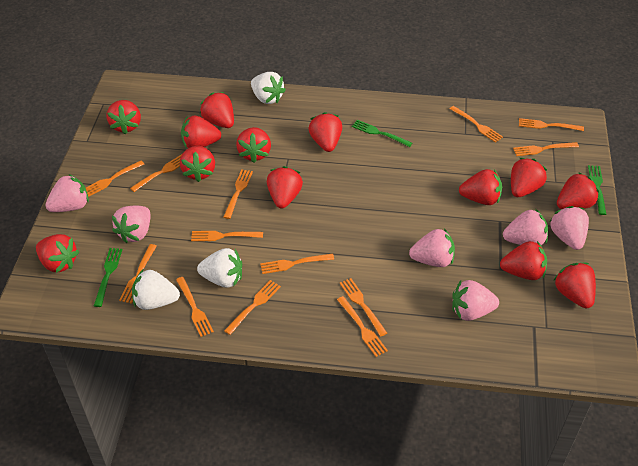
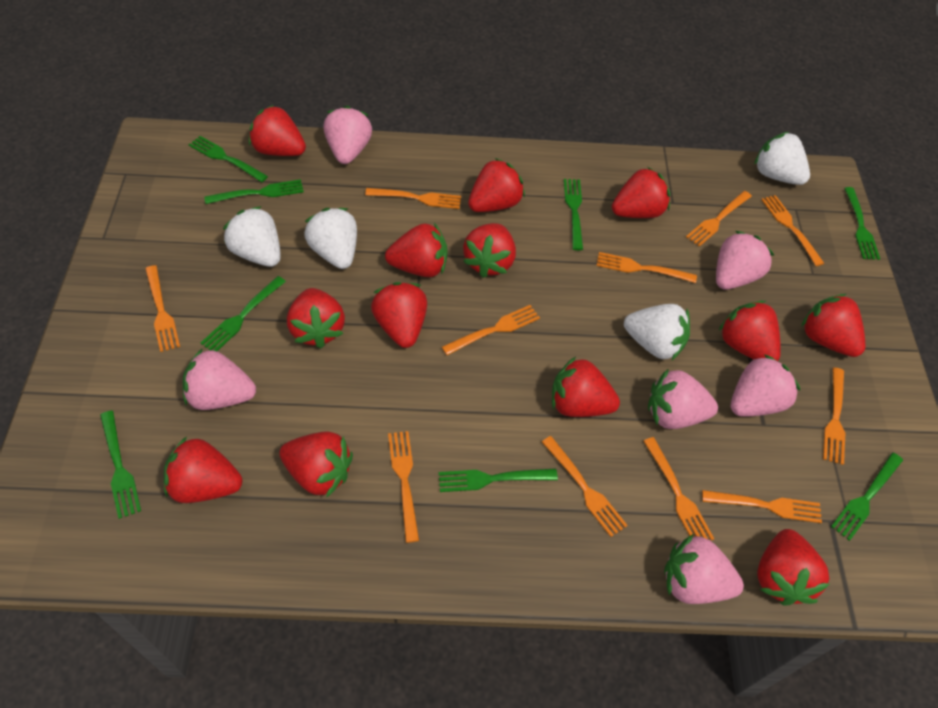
green fork: [94,248,122,307] [352,120,412,147] [588,165,606,215] = 3 -> [100,410,141,519] [189,136,268,182] [201,276,286,351] [204,179,304,204] [439,468,558,492] [564,179,583,250] [831,453,903,541] [844,187,880,260] = 8
orange fork: [86,161,144,197] [119,244,157,304] [130,154,182,192] [176,277,214,337] [191,231,263,241] [223,169,253,219] [224,280,281,335] [260,254,334,274] [337,296,388,357] [340,278,387,337] [450,106,503,143] [513,142,579,156] [519,118,584,131] = 13 -> [145,265,180,352] [365,188,461,209] [388,431,419,543] [442,305,540,355] [542,436,628,537] [596,252,697,283] [643,437,714,540] [686,191,752,247] [702,490,822,523] [761,195,825,266] [823,367,845,465] = 11
white strawberry: [132,270,180,310] [197,248,242,288] [251,72,286,104] = 3 -> [223,206,281,267] [304,208,357,269] [624,304,690,361] [754,132,810,185] = 4

